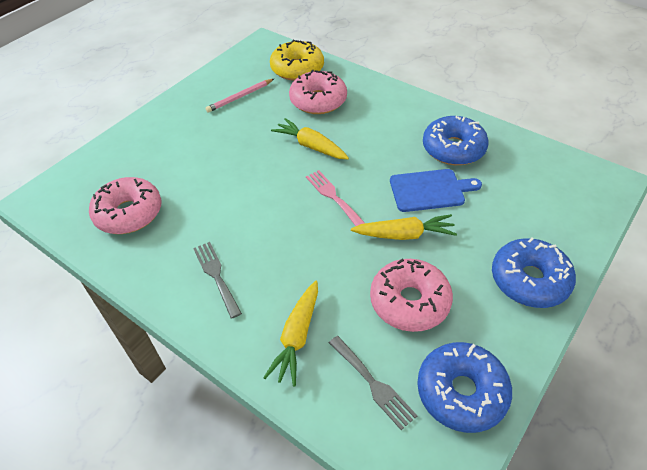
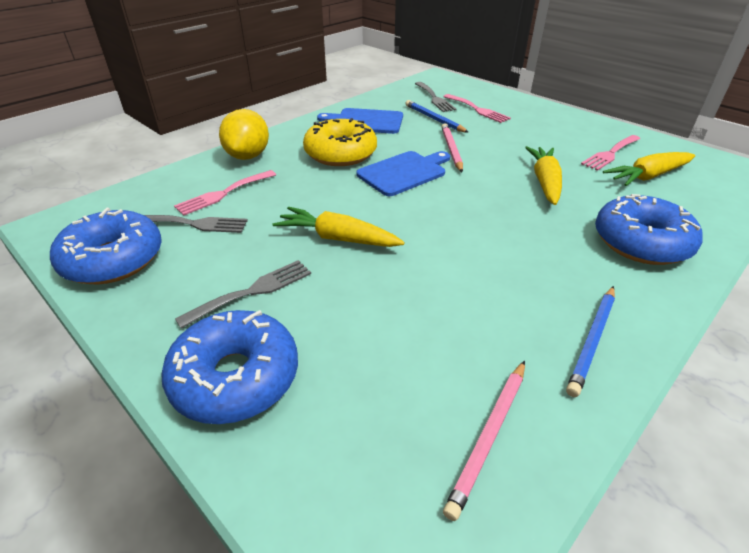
blue cutting board: [390,169,482,212] = 1 -> [317,108,403,134] [356,151,450,196] = 2
blue pencil: none = 0 -> [405,100,469,133] [566,286,615,397] = 2
grey fork: [193,242,242,319] [329,336,417,430] = 2 -> [144,215,248,233] [175,260,311,329] [415,82,457,112] = 3
pink donut: [89,177,161,234] [289,70,347,114] [370,259,453,332] = 3 -> none = 0
pink fork: [306,170,365,226] = 1 -> [174,170,276,216] [443,94,511,123] [581,135,640,171] = 3
pink pencil: [206,79,274,113] = 1 -> [441,123,463,172] [443,361,525,521] = 2
yellow lemon: none = 0 -> [219,109,269,160] = 1

